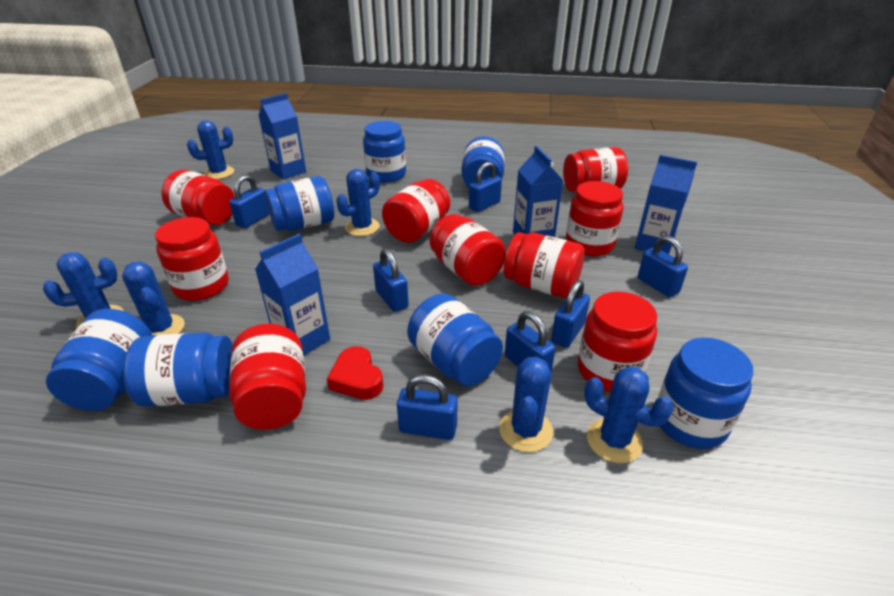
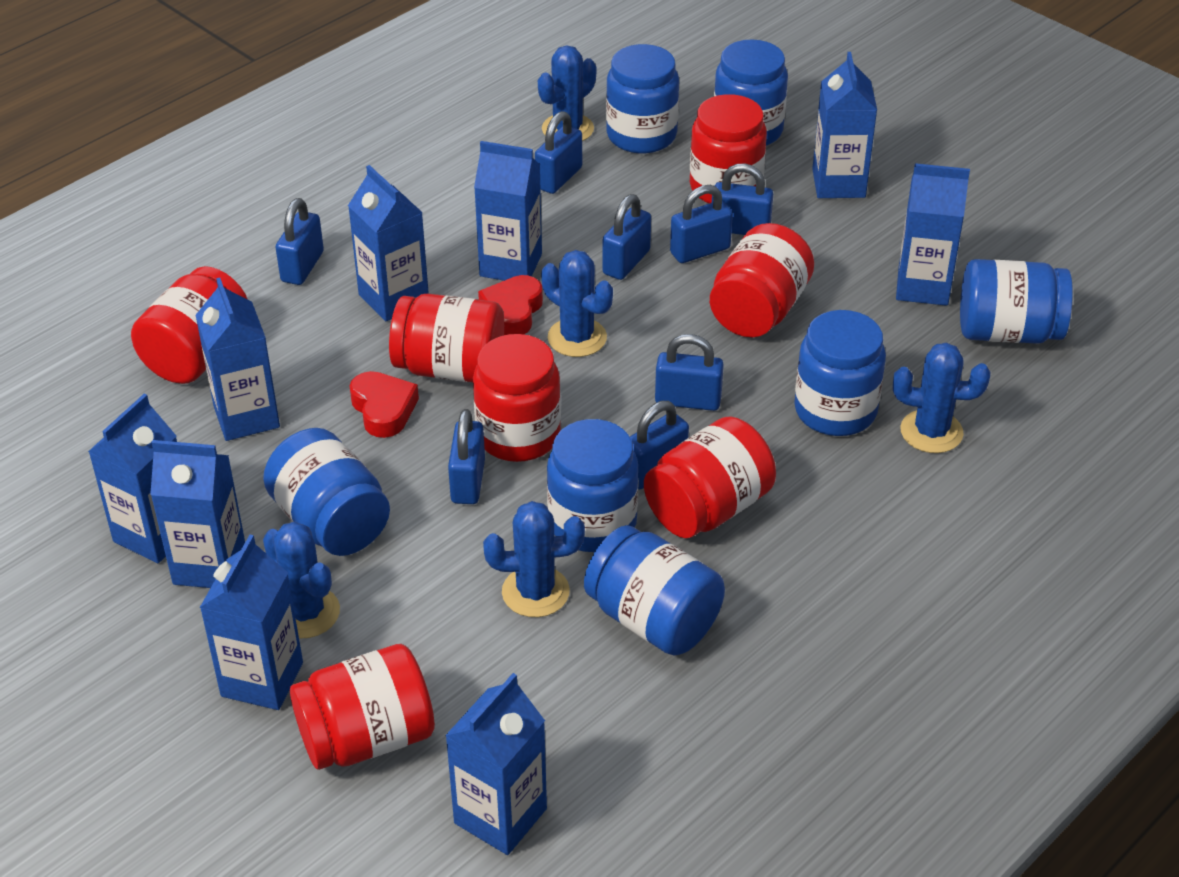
blue cactus: [43,252,124,328] [122,261,185,335] [187,120,234,179] [336,169,380,236] [499,357,553,452] [584,366,674,463] = 6 -> [263,522,340,638] [483,501,585,617] [538,45,596,141] [541,250,613,357] [893,343,990,453] = 5
blue carton: [255,234,330,356] [258,93,306,180] [513,146,564,237] [635,155,697,254] = 4 -> [88,394,177,563] [150,440,245,588] [195,278,280,441] [200,535,303,710] [348,165,429,321] [445,673,547,855] [474,141,542,281] [812,52,877,198] [896,163,970,306] = 9
blue padlock: [229,175,269,228] [373,248,409,312] [397,375,458,440] [469,162,502,212] [505,311,556,373] [551,280,590,348] [638,236,688,297] = 7 -> [275,198,324,285] [448,409,485,504] [535,111,582,194] [602,194,651,280] [630,401,689,489] [655,334,724,411] [670,185,733,263] [712,163,773,235] = 8
red heart: [327,346,383,400] = 1 -> [350,371,419,438] [478,275,543,335] = 2
red jar: [155,217,229,301] [162,170,235,225] [229,324,306,430] [382,179,450,243] [430,214,506,286] [504,232,585,298] [563,147,628,192] [566,181,624,257] [578,292,657,392] = 9 -> [131,266,248,384] [290,644,435,770] [389,294,504,382] [473,334,561,462] [644,417,776,538] [690,94,767,204] [710,223,814,337] = 7

